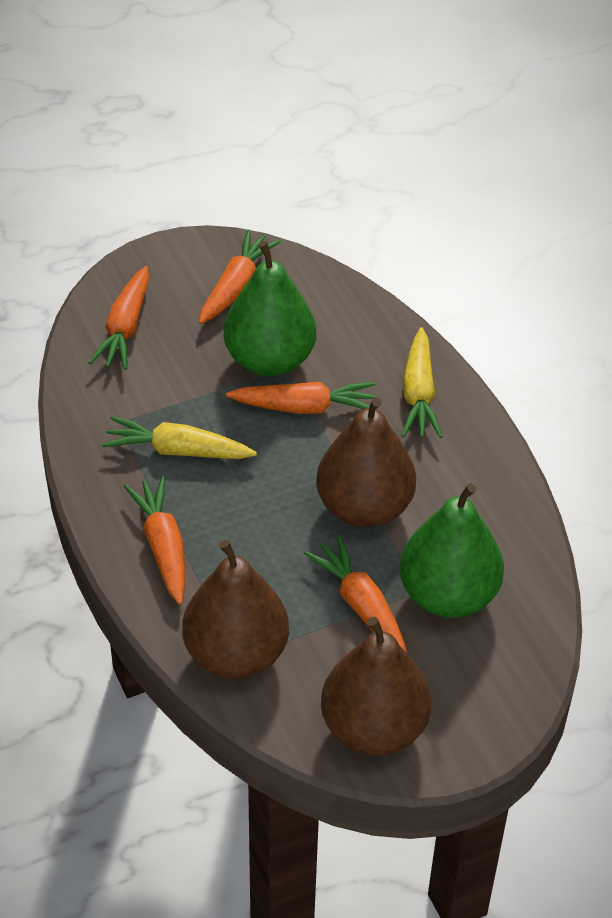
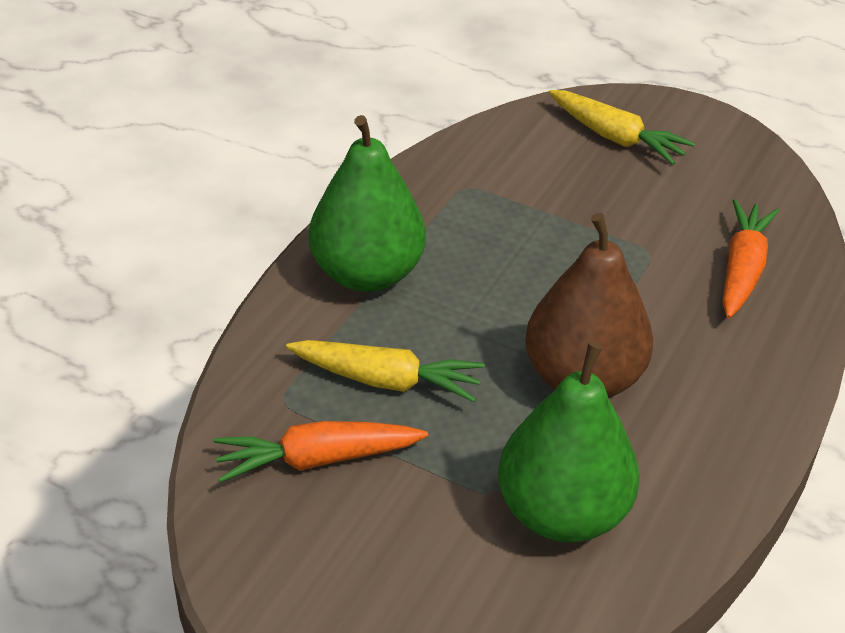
brown pear: [182,540,289,679] [316,397,416,527] [321,617,431,755] = 3 -> [525,213,653,398] = 1
orange carrot: [89,266,149,370] [124,476,185,605] [199,230,281,324] [226,382,376,414] [304,535,407,652] = 5 -> [213,421,428,483] [723,199,779,318] = 2

